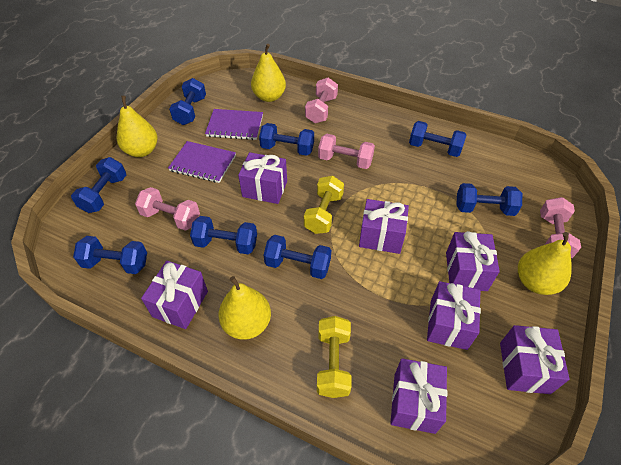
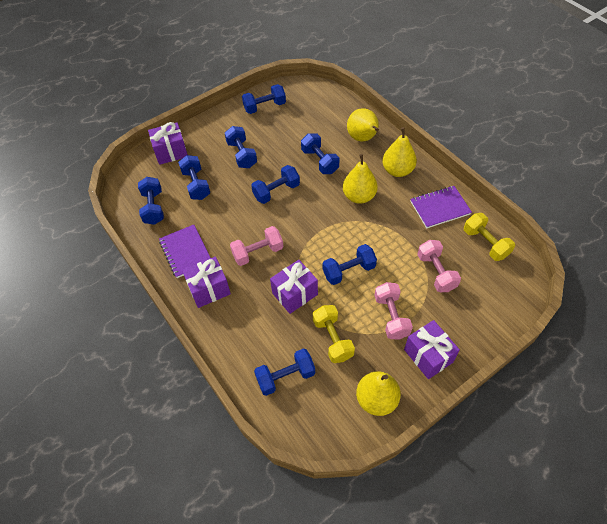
pink dumbbell: [135,187,200,231] [305,78,338,123] [318,134,375,169] [540,197,581,258] = 4 -> [230,226,283,266] [374,282,413,340] [417,240,461,292] = 3
purple gift: [141,261,208,329] [238,152,287,204] [359,199,409,254] [390,358,447,434] [427,281,481,350] [446,231,500,291] [500,325,570,394] = 7 -> [148,122,188,165] [182,257,231,308] [270,260,318,314] [404,320,460,379] = 4

